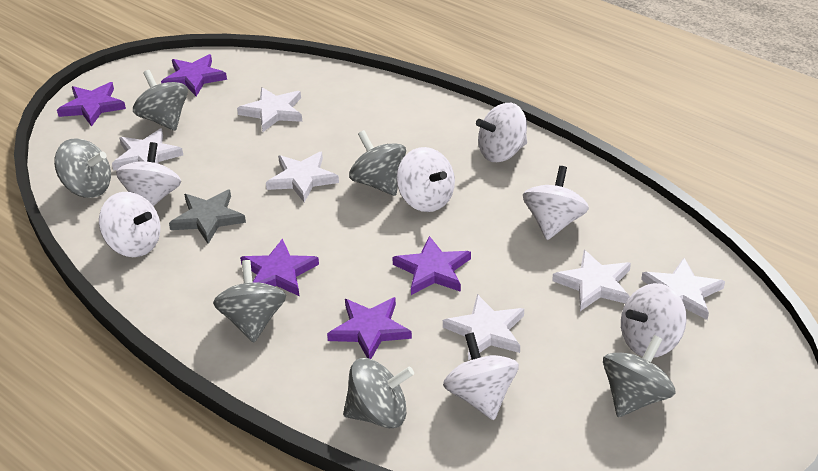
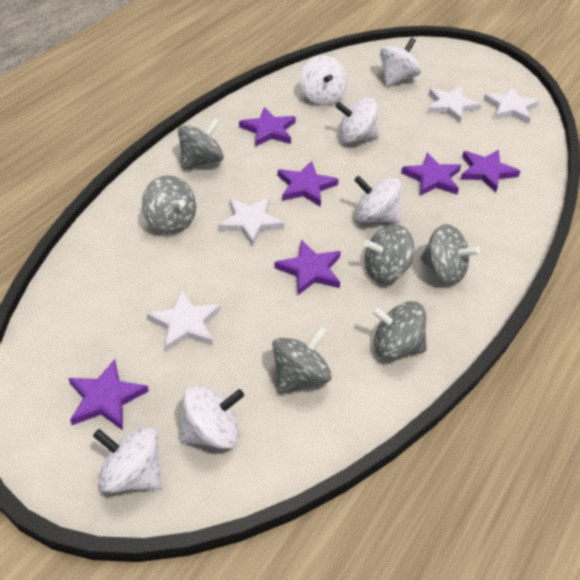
grey star: [169,189,246,244] = 1 -> none = 0
purple star: [57,82,126,127] [161,54,227,97] [240,238,319,296] [327,297,412,359] [392,236,471,295] = 5 -> [68,359,149,430] [239,107,296,147] [274,240,341,295] [278,161,339,207] [401,153,461,196] [460,150,520,192] = 6
white spinning top: [99,192,160,257] [116,142,181,206] [397,147,455,212] [443,332,519,420] [476,103,527,162] [523,166,589,240] [621,283,687,358] = 7 -> [93,427,162,493] [180,385,244,449] [300,56,347,105] [335,98,380,143] [354,176,401,223] [380,38,421,86] = 6
white star: [112,128,183,171] [237,87,302,132] [266,152,339,202] [443,294,524,360] [552,250,631,311] [641,258,725,320] = 6 -> [147,290,221,351] [218,198,284,247] [428,86,482,123] [483,87,539,124] = 4

